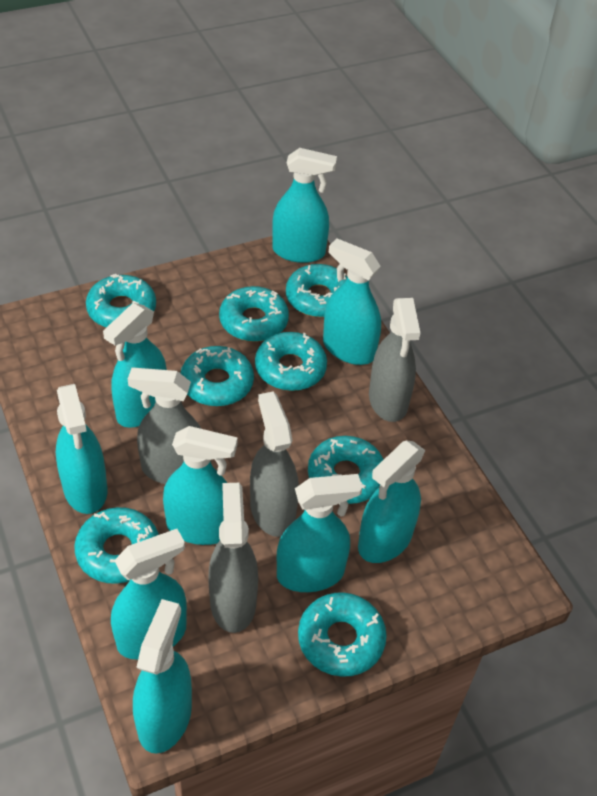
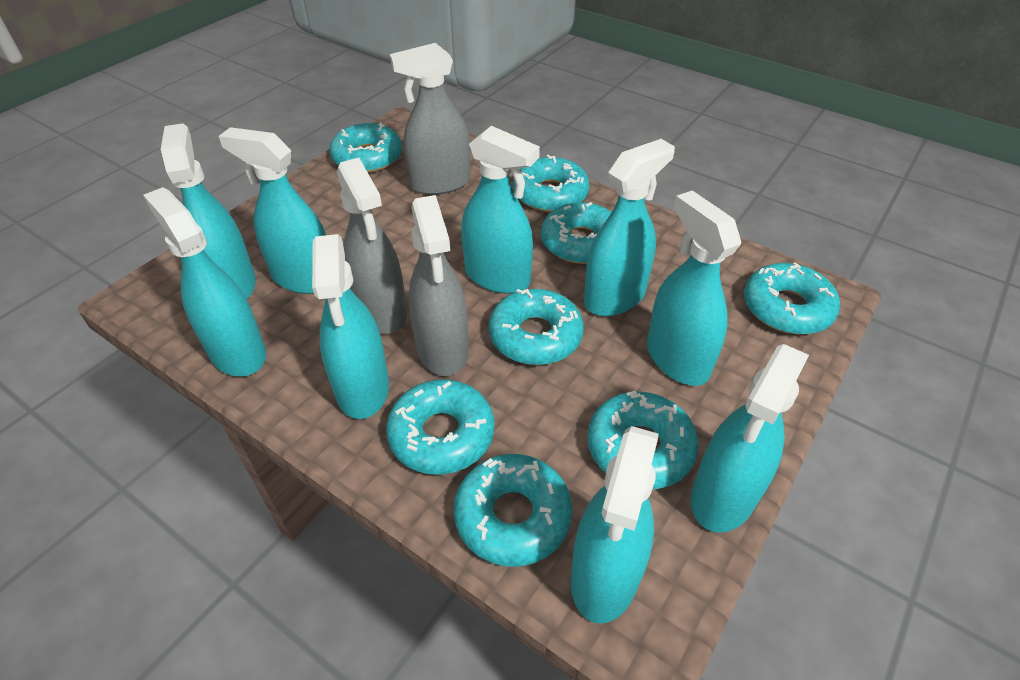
grey spray bottle: [128,368,201,484] [208,483,258,633] [250,391,299,537] [369,298,420,422] = 4 -> [337,158,407,334] [390,43,470,195] [408,195,469,376] = 3

